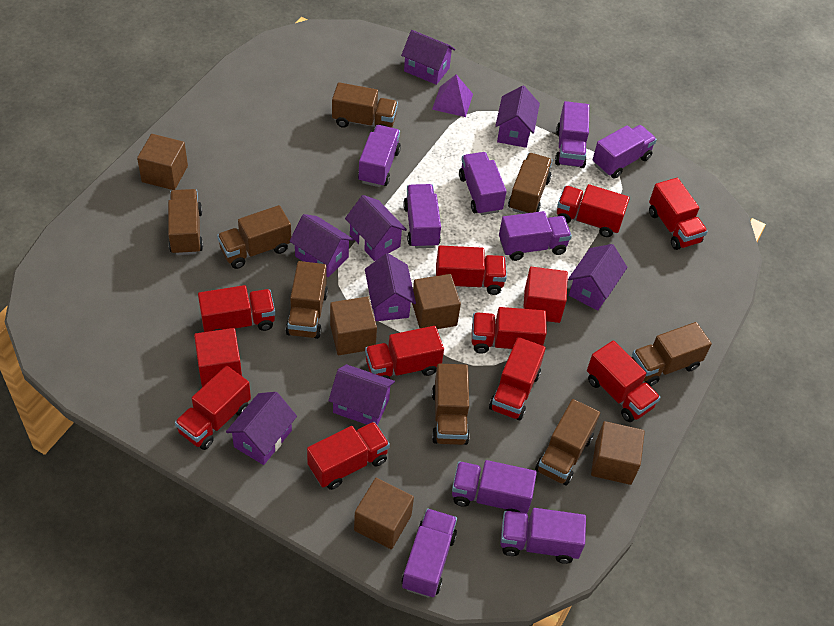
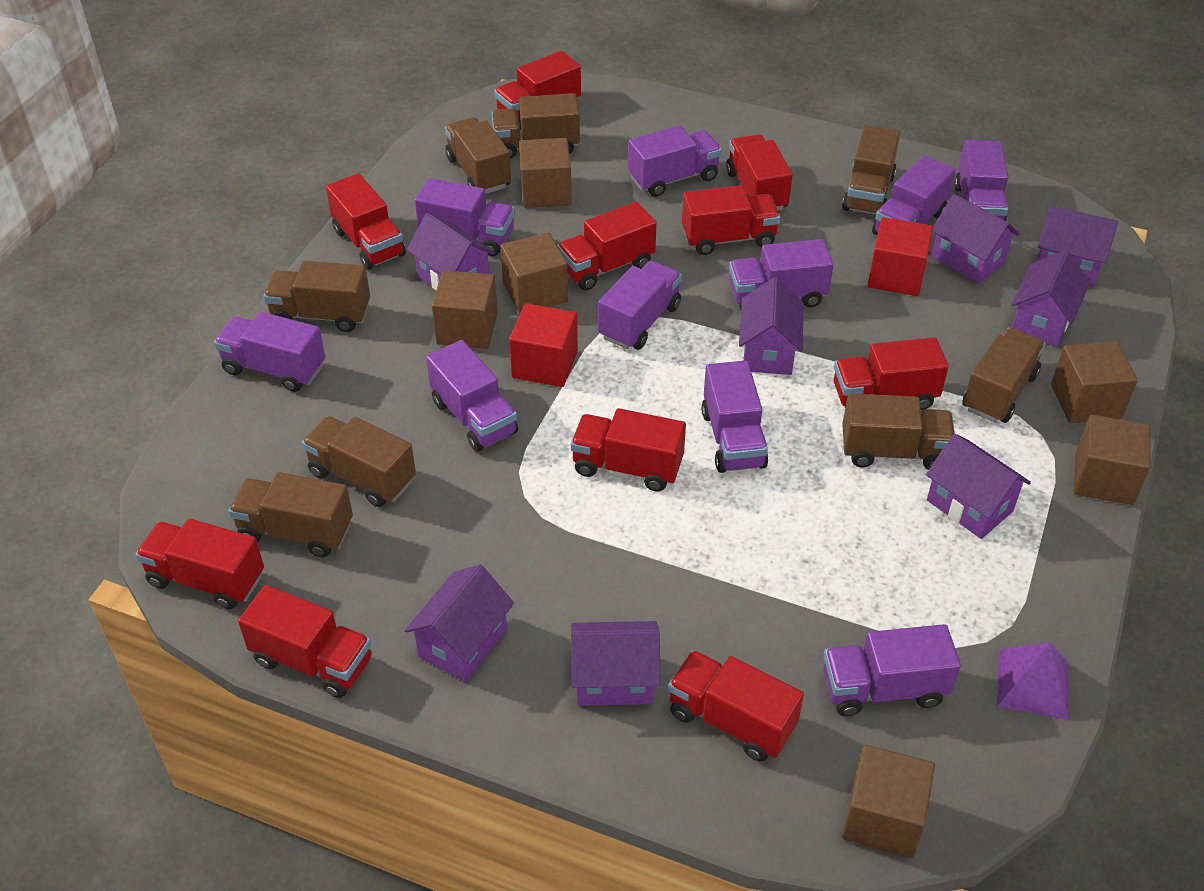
brown cube: [137,134,188,190] [330,297,377,355] [354,478,414,549] [412,274,461,329] [591,421,645,485] = 5 -> [432,270,498,349] [501,232,568,314] [519,138,572,208] [842,745,935,858] [1051,341,1138,423] [1074,414,1150,505] = 6
purple truck: [358,125,401,187] [402,508,457,598] [403,184,441,248] [452,460,537,514] [459,152,507,215] [499,211,572,261] [500,508,586,564] [555,101,589,168] [593,125,657,179] = 9 -> [214,312,325,392] [415,178,515,256] [426,340,518,452] [598,260,682,350] [628,125,722,197] [701,360,768,473] [729,239,834,310] [823,624,961,716] [872,156,956,235] [954,140,1008,221] = 10

